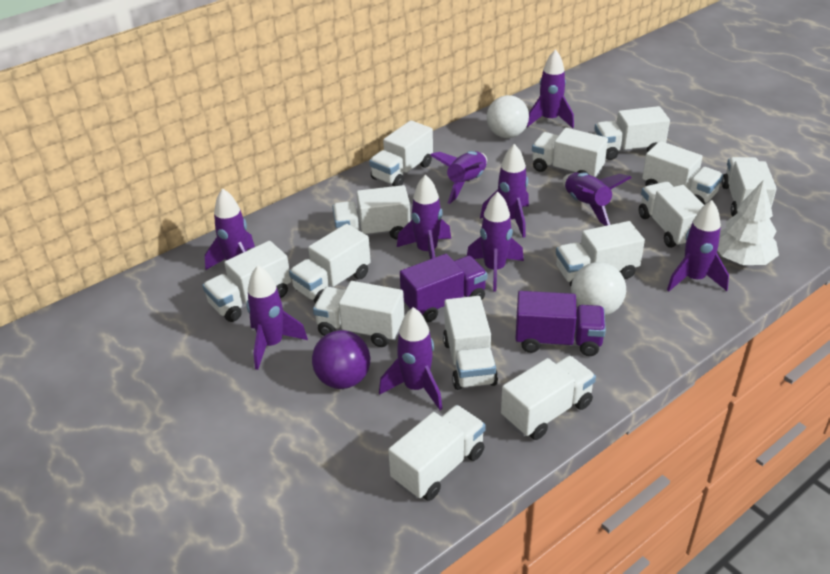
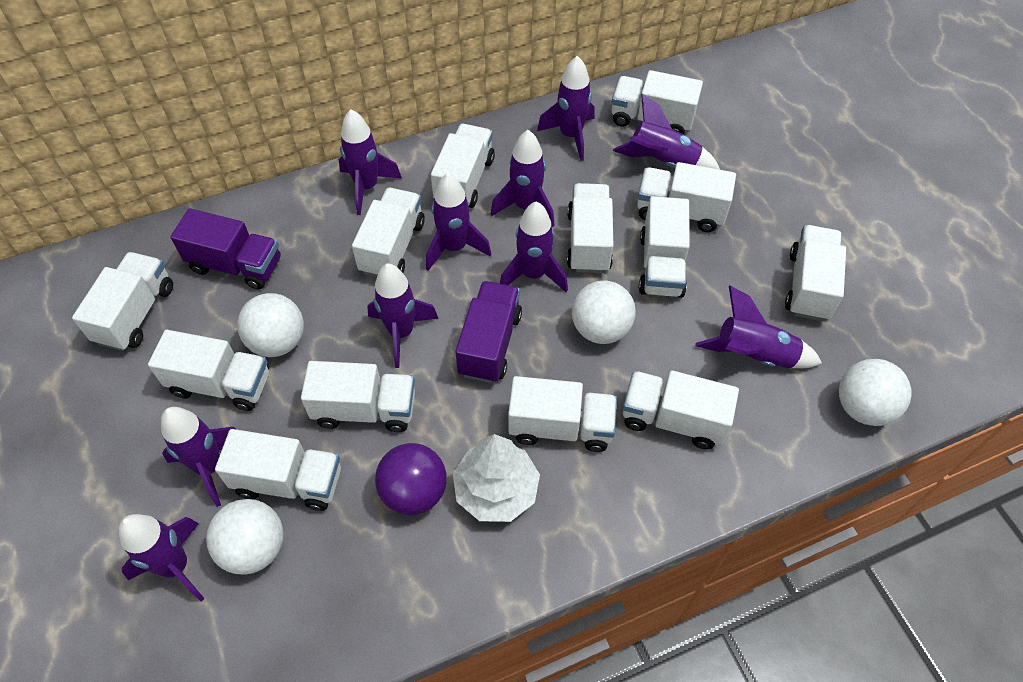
white ball: [487,95,529,138] [571,262,626,315] = 2 -> [206,499,283,575] [237,293,304,357] [572,280,636,344] [839,359,912,426] = 4
white truck: [202,241,291,322] [289,224,371,303] [313,281,404,347] [332,185,410,239] [369,120,433,186] [388,405,486,501] [443,296,498,390] [501,356,596,440] [532,128,608,178] [556,221,645,286] [594,106,670,160] [639,182,704,248] [642,141,723,204] [722,157,777,216] = 14 -> [72,252,173,351] [148,330,269,411] [215,429,341,511] [301,361,415,432] [352,188,425,277] [431,124,495,208] [508,376,617,452] [567,183,613,273] [612,70,703,134] [623,371,739,449] [637,162,736,232] [639,196,690,298] [785,225,846,321] = 13

